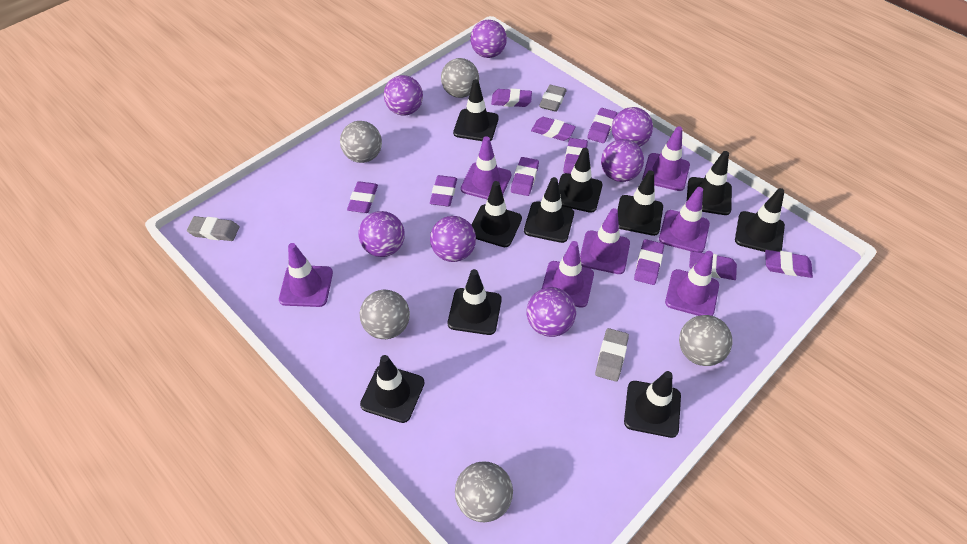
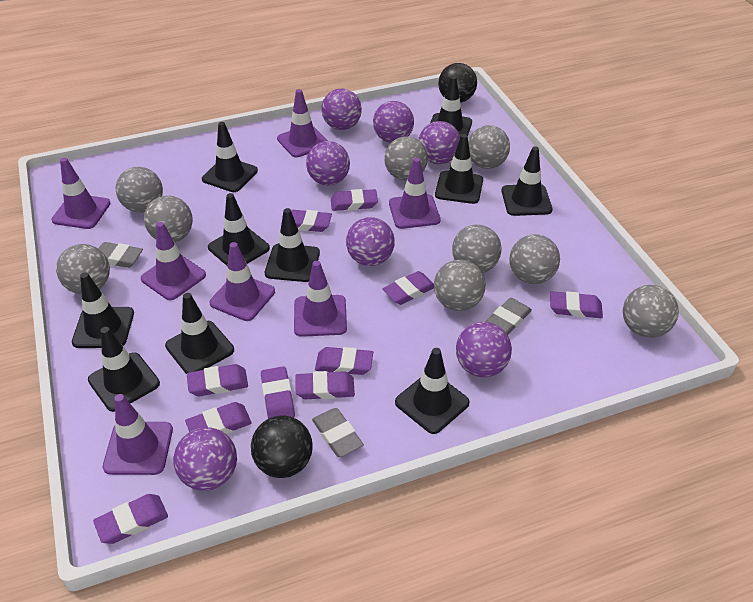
black ball: none = 0 -> [251,416,313,478] [438,63,477,103] = 2
grey ball: [340,121,382,163] [360,290,410,339] [441,58,479,98] [455,461,513,522] [679,315,732,366] = 5 -> [56,244,110,294] [115,167,163,213] [144,195,193,242] [384,136,428,181] [434,260,486,311] [452,224,502,273] [468,125,510,169] [509,234,560,284] [623,285,679,338] = 9

